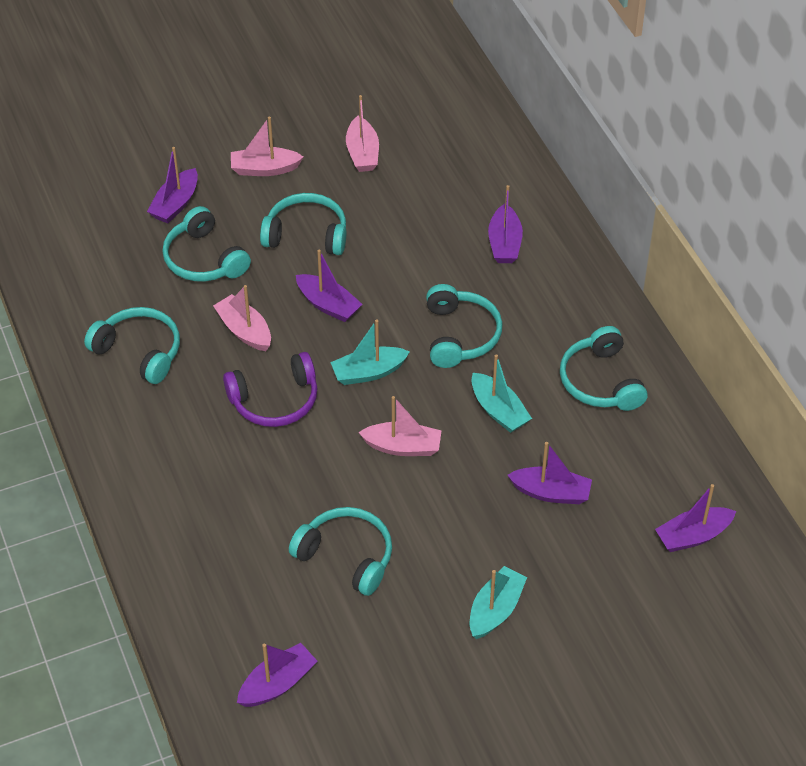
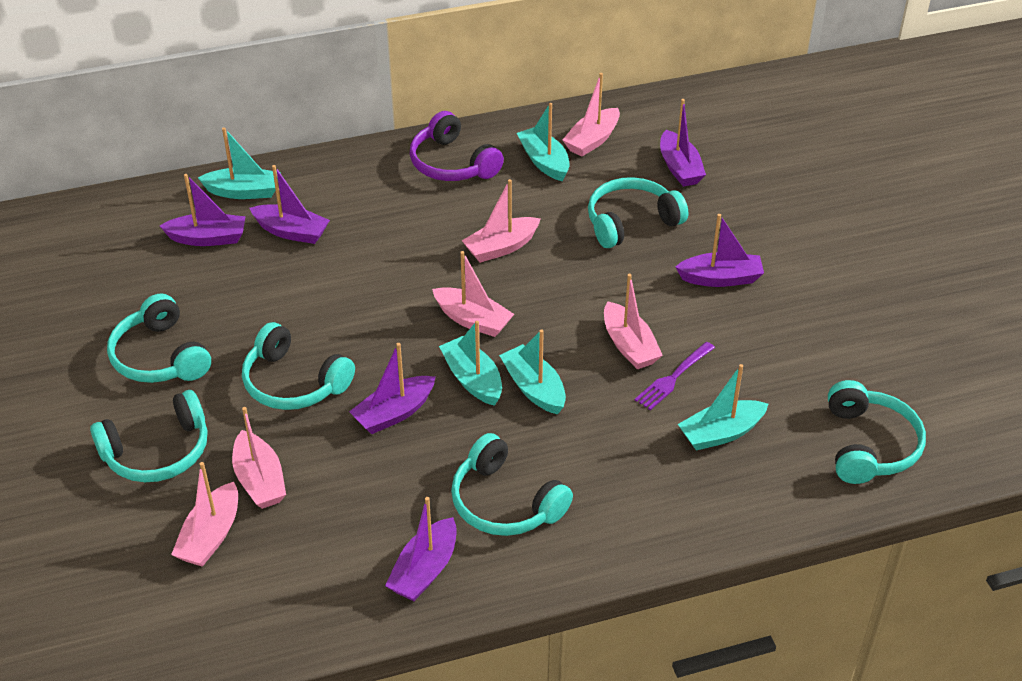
pink boat: [213,285,271,351] [231,117,304,176] [346,95,379,172] [358,396,442,456] = 4 -> [171,462,238,567] [232,407,286,509] [432,251,514,337] [462,179,541,263] [563,73,620,157] [604,274,663,369] = 6
purple fork: none = 0 -> [635,342,715,410] = 1
turquoise boat: [330,320,410,385] [470,566,527,639] [471,354,532,433] = 3 -> [198,127,281,199] [439,321,502,406] [499,329,566,414] [517,103,570,181] [678,364,768,451] = 5

